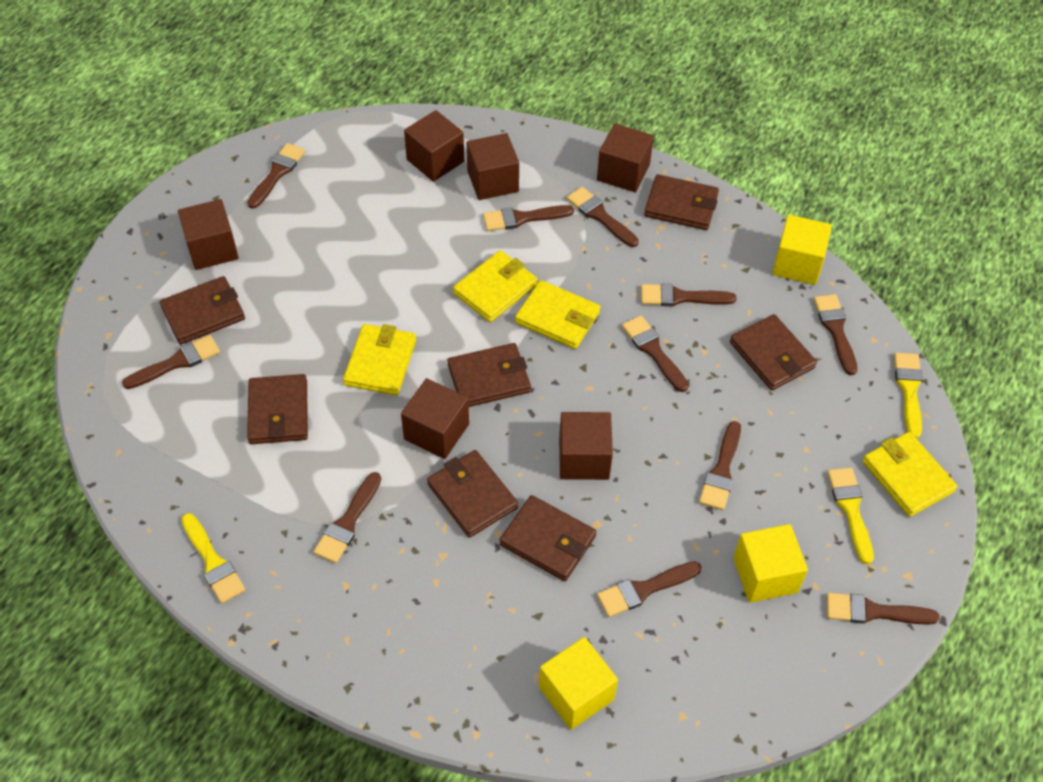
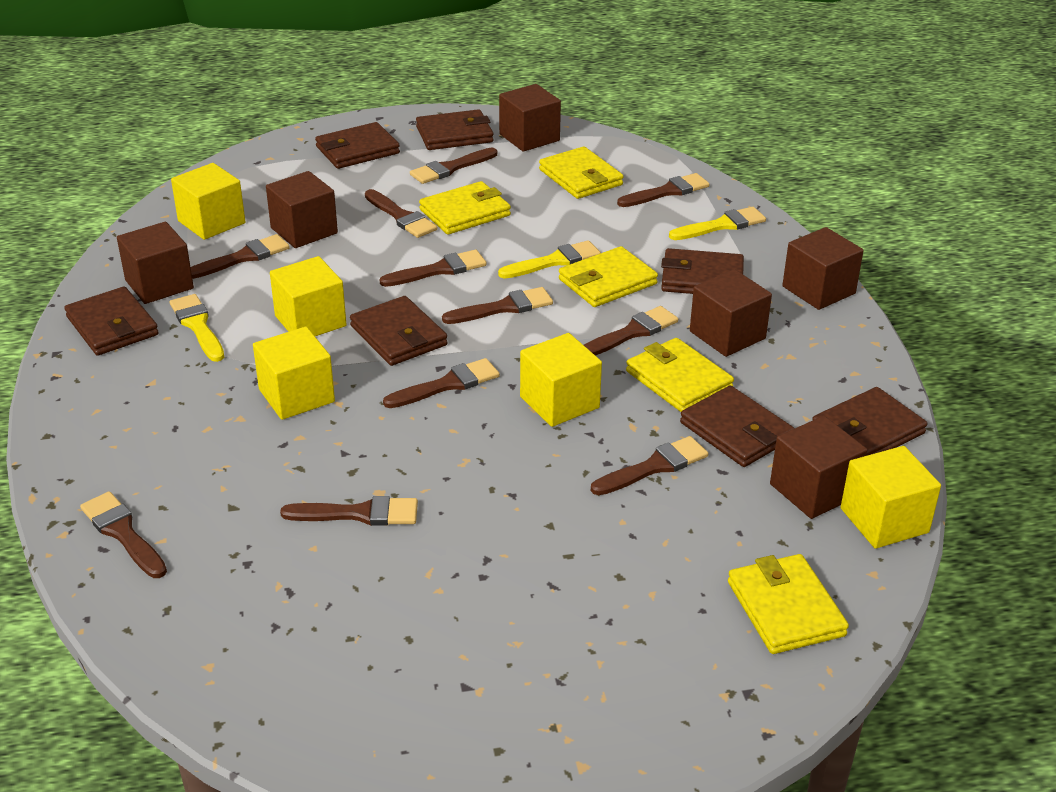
yellow cube: [539,637,618,730] [733,524,808,603] [772,215,832,285] = 3 -> [171,163,245,240] [253,327,335,420] [270,256,347,336] [520,333,602,427] [841,446,941,549] = 5
yellow wallet: [343,324,416,395] [453,250,538,322] [515,280,601,349] [863,432,957,517] = 4 -> [419,181,511,235] [539,146,624,199] [559,246,658,307] [626,338,734,412] [728,554,849,654] = 5

